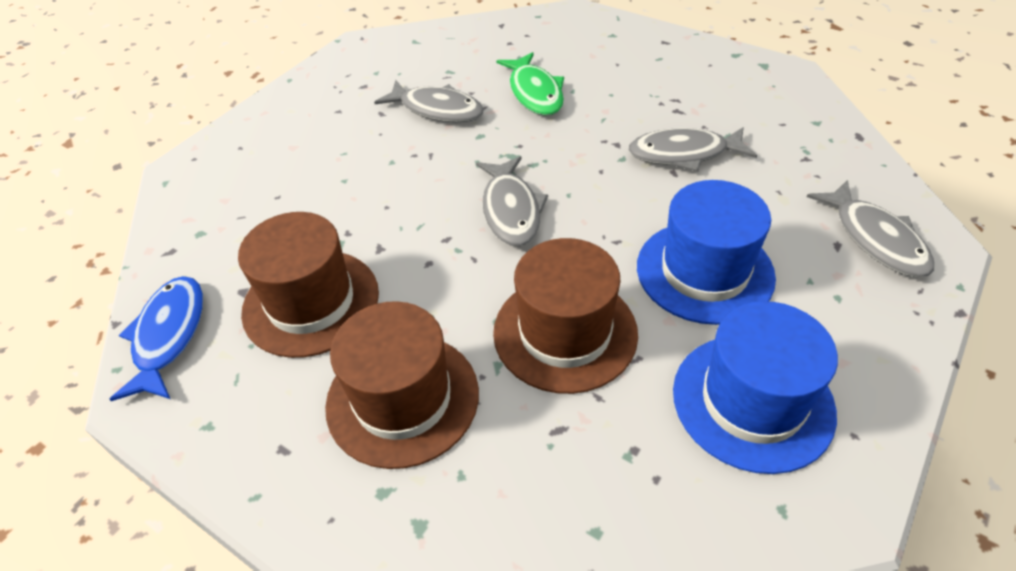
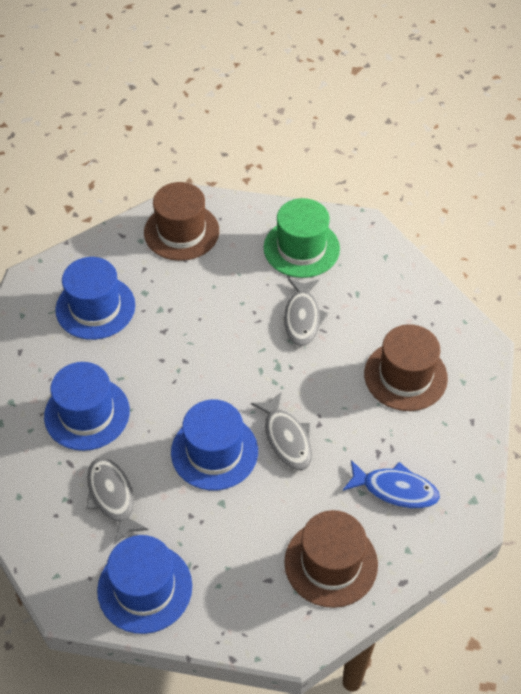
blue hat: [637,180,776,325] [673,301,838,474] = 2 -> [44,362,130,451] [55,257,135,340] [97,535,192,634] [171,399,258,490] = 4
green fish: [497,52,564,116] = 1 -> none = 0
green hat: none = 0 -> [264,198,340,278] = 1
grey fish: [374,80,484,122] [476,156,548,246] [628,127,757,172] [807,180,934,277] = 4 -> [86,458,149,545] [251,392,312,470] [284,278,328,346] = 3

